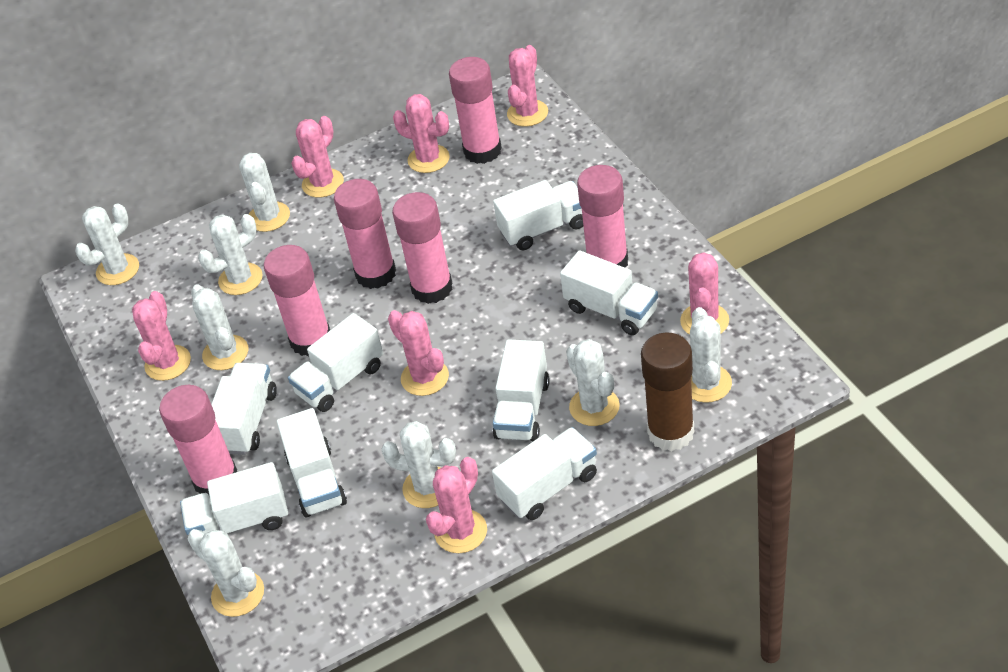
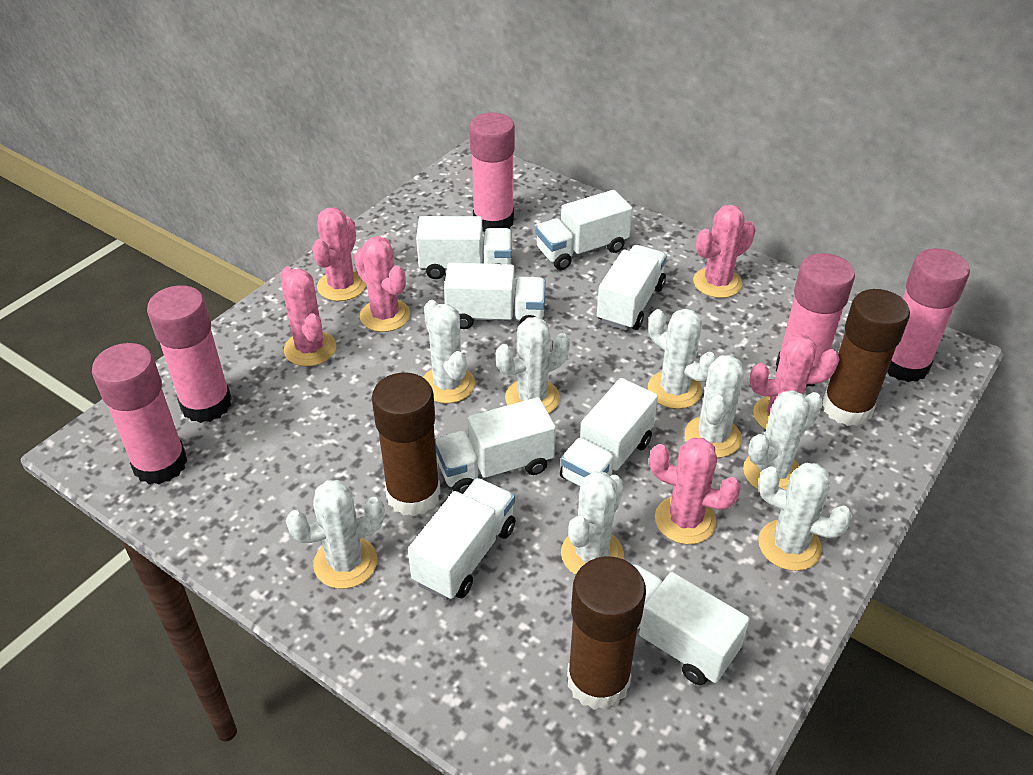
brown glue stick: [641,332,694,451] = 1 -> [372,372,441,516] [567,556,646,710] [823,289,910,426] = 3
pink cactus: [132,291,191,381] [291,116,344,198] [388,310,449,396] [393,94,450,173] [426,457,487,553] [507,45,548,127] [680,252,729,335] = 7 -> [280,266,336,366] [312,208,366,301] [354,236,410,332] [649,438,741,544] [693,205,756,298] [750,334,840,430] = 6
pink glue stick: [159,385,237,495] [264,245,330,356] [334,179,396,289] [392,192,453,304] [449,57,502,164] [577,165,628,268] = 6 -> [92,343,188,485] [147,285,232,423] [469,113,515,232] [776,253,855,387] [887,248,970,382] = 5

